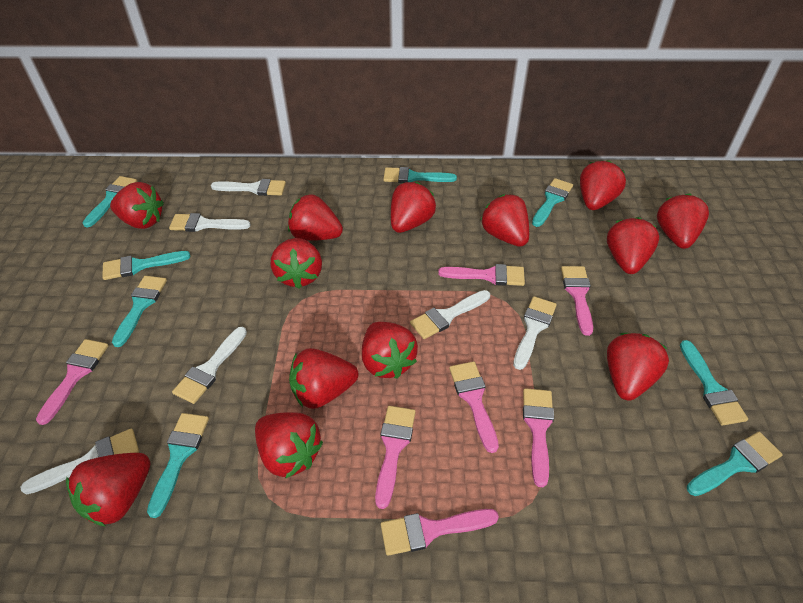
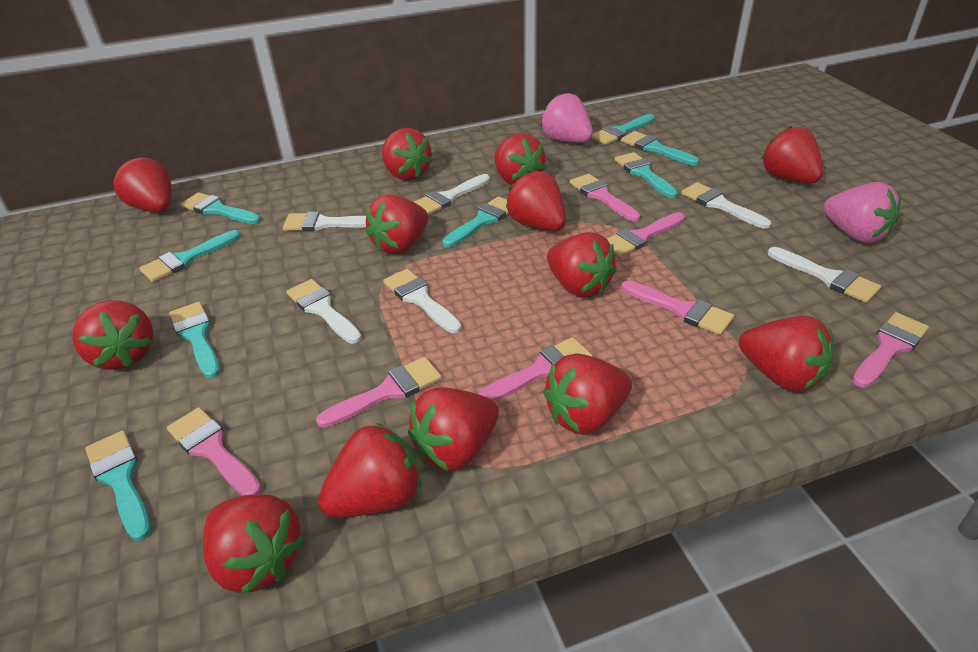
pink strawberry: none = 0 -> [540,93,593,143] [823,182,901,243] = 2

